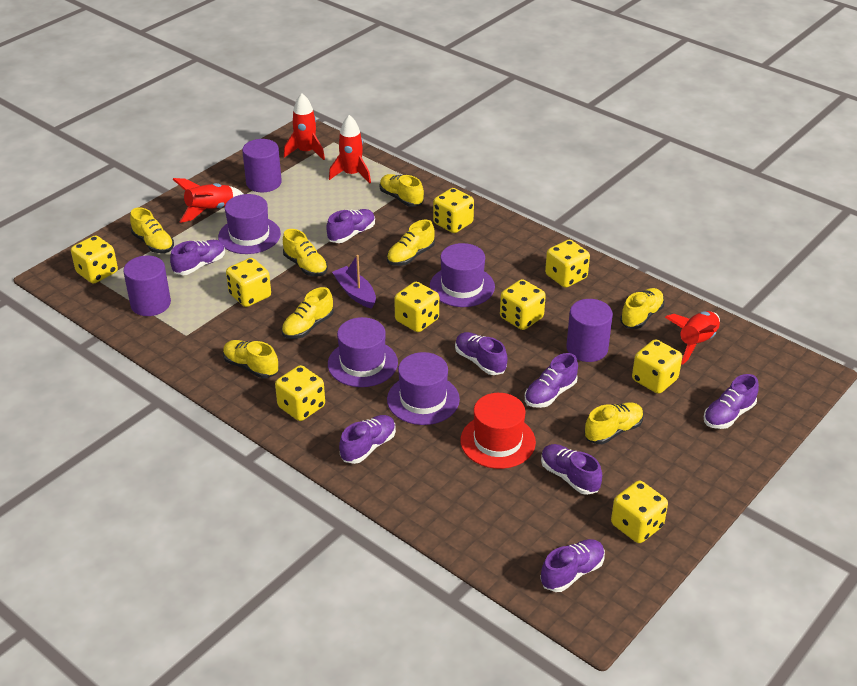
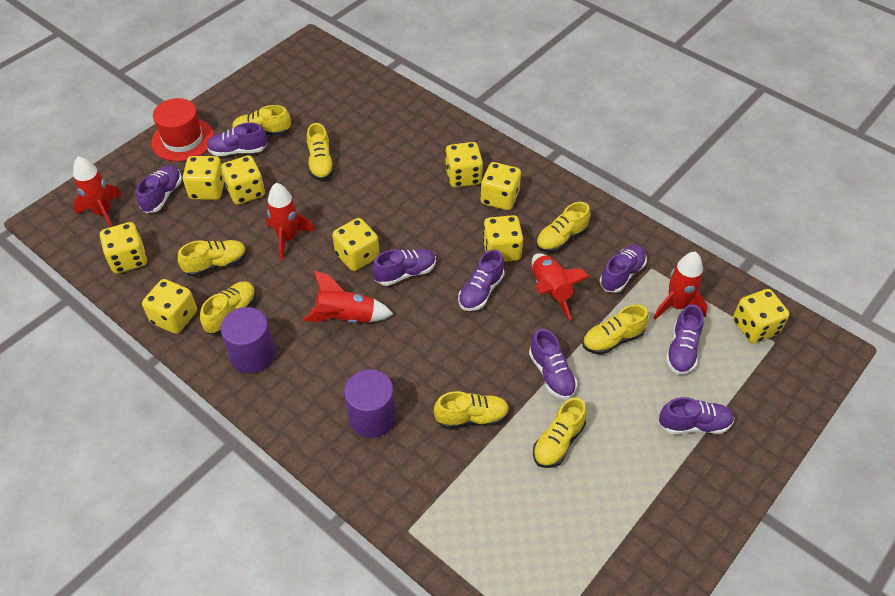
purple boat: [332,255,376,309] = 1 -> none = 0
purple cylinder: [123,255,171,316] [242,139,282,192] [566,299,613,362] = 3 -> [220,307,275,373] [344,369,396,438] = 2
purple hat: [218,194,281,254] [328,317,398,387] [387,352,460,425] [430,243,495,307] = 4 -> none = 0
red rocket: [173,178,243,223] [284,93,325,160] [329,115,371,183] [665,311,720,365] = 4 -> [73,156,122,227] [266,183,315,260] [303,270,393,323] [532,253,590,321] [654,252,708,319] = 5

